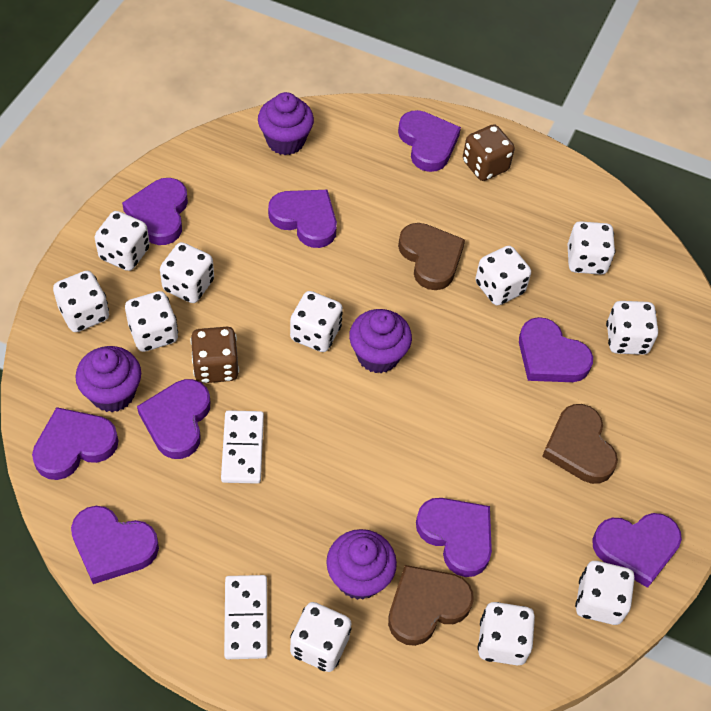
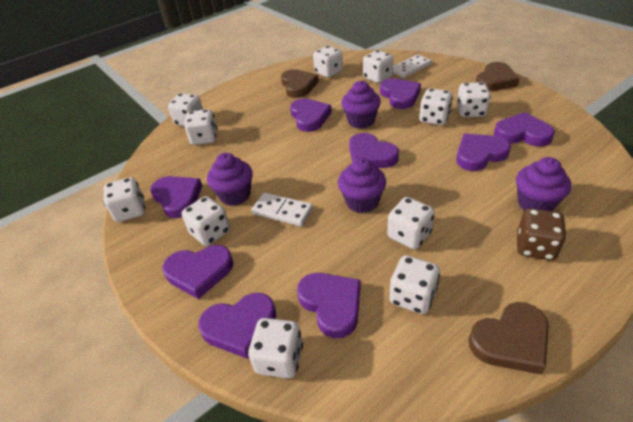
brown dice: [190,327,239,383] [463,124,515,181] = 2 -> [517,208,567,260] = 1

